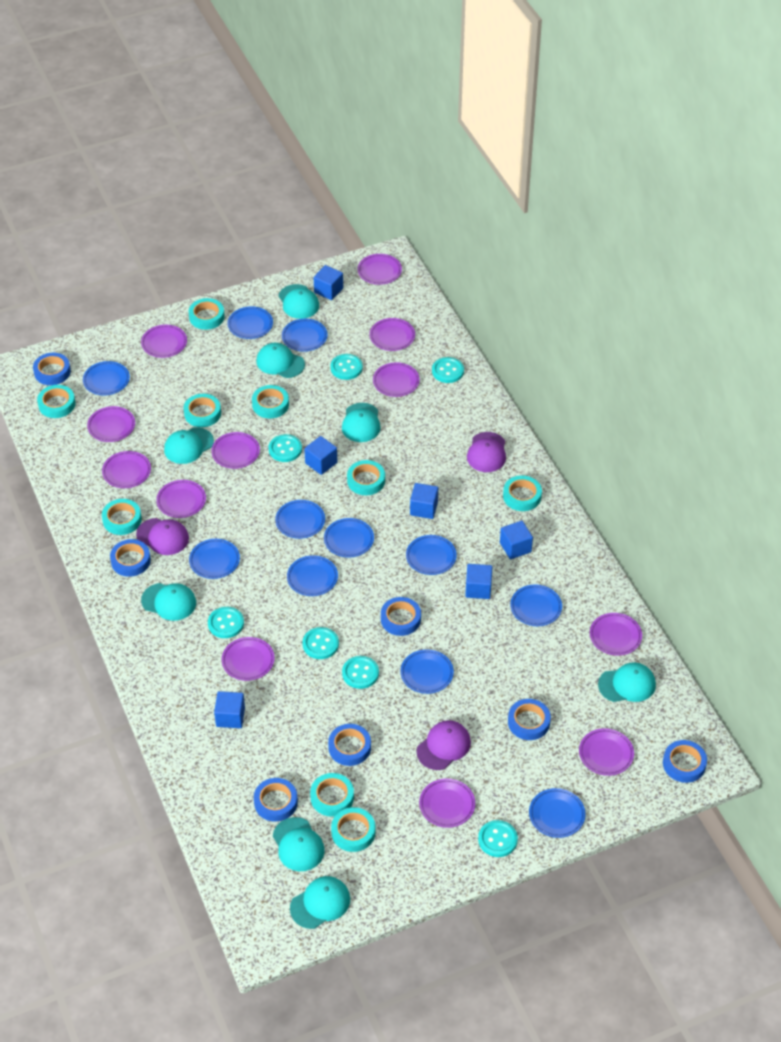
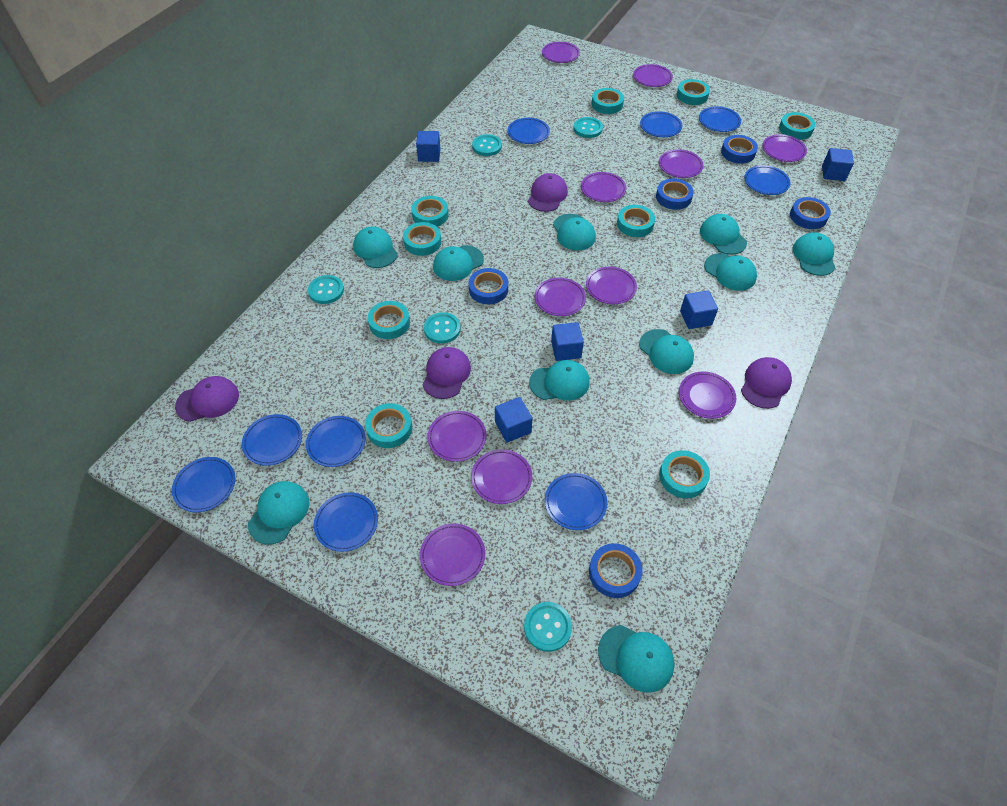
blue cube: [214,691,245,728] [304,436,337,475] [314,265,343,300] [410,483,438,519] [465,564,492,599] [500,521,533,559] = 6 -> [416,131,441,162] [495,397,532,443] [551,322,584,361] [680,291,718,329] [822,148,854,181] = 5
blue plate: [83,361,130,395] [189,539,240,579] [227,306,273,339] [275,500,325,539] [282,319,328,352] [287,555,338,596] [324,518,374,558] [400,649,454,694] [406,535,457,575] [510,584,562,626] [529,788,585,838] = 11 -> [172,457,236,512] [242,414,302,466] [306,416,366,467] [314,492,378,552] [508,118,550,144] [545,473,607,530] [640,111,682,137] [699,106,741,132] [744,165,790,195] = 9
blue tape: [33,353,71,385] [110,539,151,577] [254,778,298,821] [328,724,371,766] [381,597,421,636] [508,699,551,740] [663,740,707,783] = 7 -> [469,268,508,304] [589,543,643,598] [656,178,694,210] [721,135,758,164] [790,197,831,229] = 5
purple cap: [136,518,189,555] [416,720,471,770] [467,432,506,472] = 3 -> [175,376,239,422] [423,347,471,399] [528,173,568,212] [741,357,792,409] = 4
purple plate: [87,406,135,442] [102,451,151,488] [141,325,187,358] [156,480,206,518] [211,432,260,469] [222,637,275,681] [358,254,402,285] [369,318,415,351] [373,362,420,397] [419,778,475,828] [579,728,634,776] [590,613,642,656] = 12 -> [420,523,485,586] [427,411,487,462] [471,449,532,504] [535,278,586,316] [542,42,580,63] [581,172,626,202] [586,267,637,304] [633,64,673,87] [659,149,704,178] [679,372,736,419] [762,134,807,162] = 11
turquoise button: [208,607,244,638] [269,434,302,462] [302,627,339,659] [330,354,363,380] [342,656,379,689] [432,357,464,383] [478,820,518,857] = 7 -> [308,275,344,304] [424,312,461,344] [472,134,502,156] [524,602,572,652] [574,117,603,138] = 5
turquoise cap: [141,583,196,621] [164,427,214,464] [256,343,305,378] [273,817,325,871] [278,284,319,319] [290,876,350,929] [342,403,381,442] [598,663,656,702] = 8 -> [248,481,310,545] [353,226,398,268] [433,245,484,281] [529,360,590,401] [553,214,596,251] [598,625,675,693] [639,329,694,374] [700,214,747,255] [704,253,757,291] [793,232,835,276] = 10

